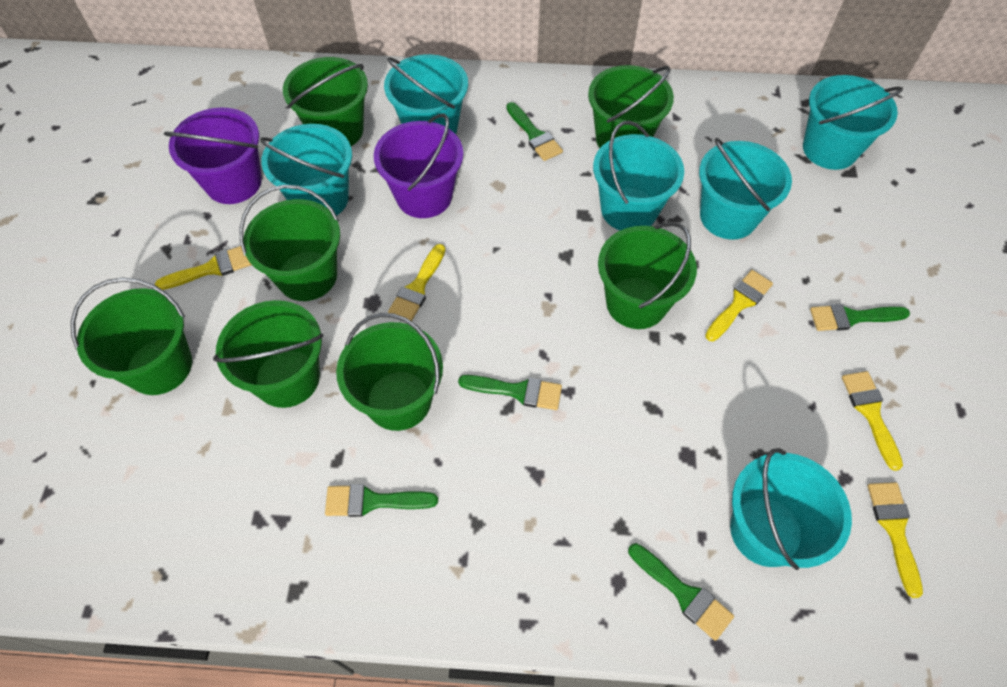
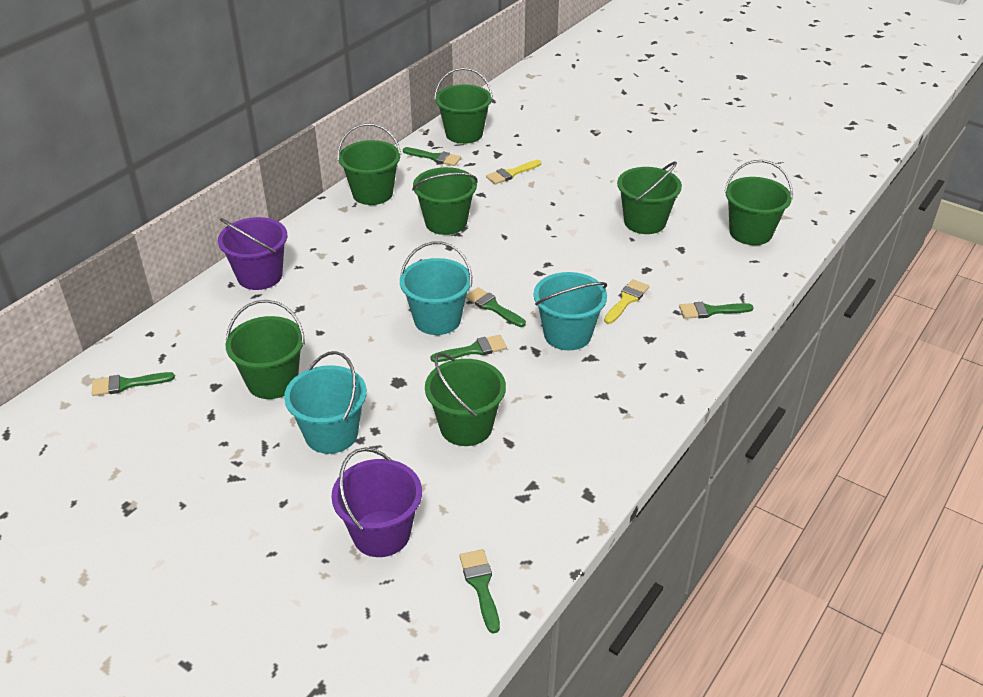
green brush: [325,484,438,517] [458,375,562,410] [506,102,563,161] [628,543,734,641] [810,304,910,331] = 5 -> [92,372,175,396] [403,147,461,166] [430,335,507,362] [460,549,500,633] [466,287,526,327] [679,302,754,319] = 6
turquoise bucket: [260,124,352,216] [384,54,468,134] [593,121,684,230] [699,138,792,240] [730,448,852,570] [803,75,903,170] = 6 -> [284,351,367,454] [400,242,472,335] [534,272,607,350] = 3
yellow brush: [155,246,252,290] [388,244,445,321] [705,270,773,341] [842,371,903,471] [867,482,923,598] = 5 -> [486,160,541,184] [604,279,649,324] = 2

